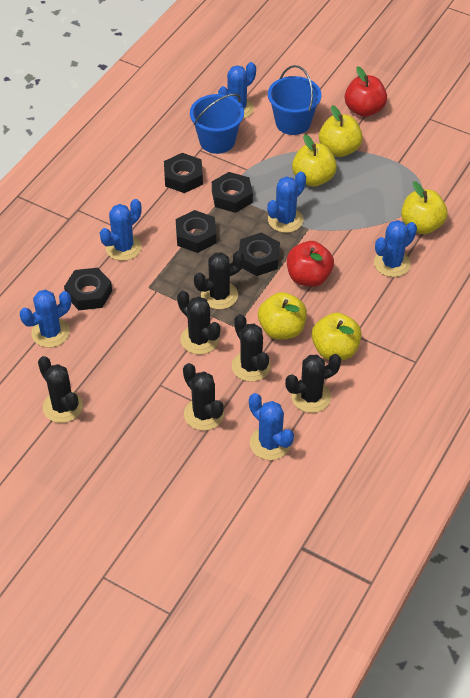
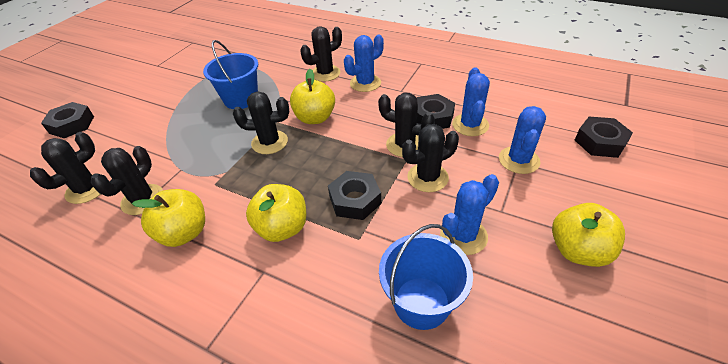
black nut: [64,268,112,310] [164,153,203,193] [176,210,216,253] [212,172,253,213] [239,233,280,276] = 5 -> [41,102,94,138] [328,171,381,220] [417,94,455,129] [575,117,633,158] = 4
blue cactus: [20,290,71,347] [100,199,142,261] [218,62,256,119] [249,393,294,460] [267,171,306,233] [374,220,417,277] = 6 -> [344,34,384,92] [440,174,499,255] [452,68,490,136] [499,106,546,174] = 4
red apple: [287,241,334,287] [345,66,387,117] = 2 -> none = 0
yellow apple: [258,292,307,340] [292,134,337,187] [312,312,361,360] [319,105,363,157] [401,181,448,234] = 5 -> [132,189,205,247] [246,184,306,242] [290,69,335,124] [552,203,625,267] = 4

